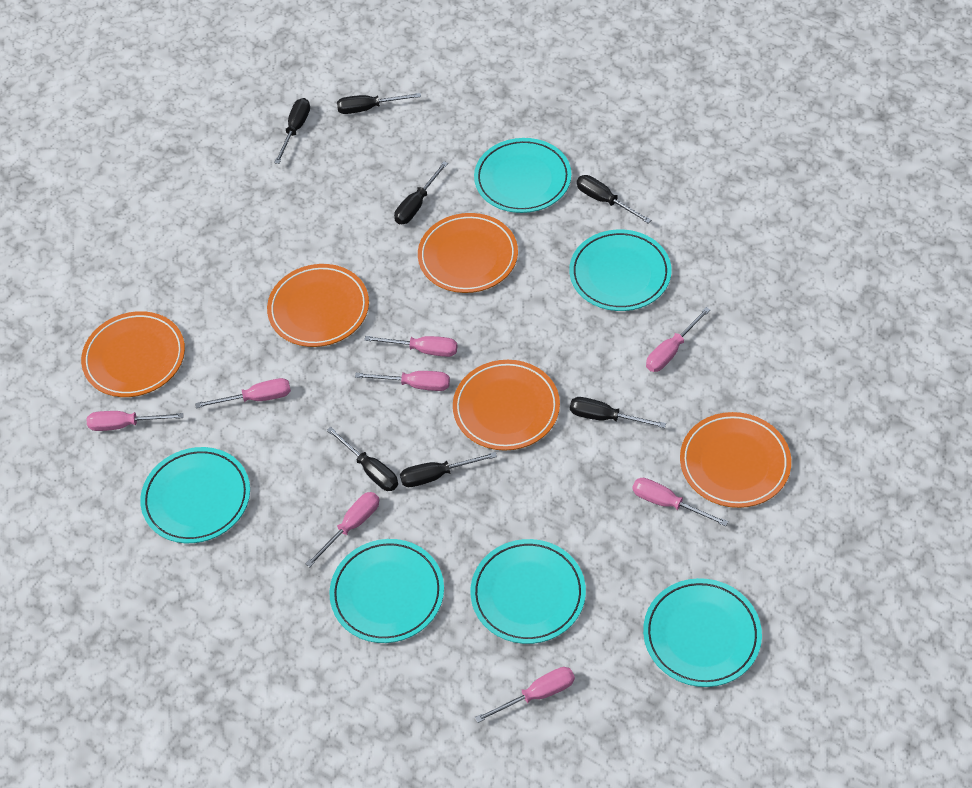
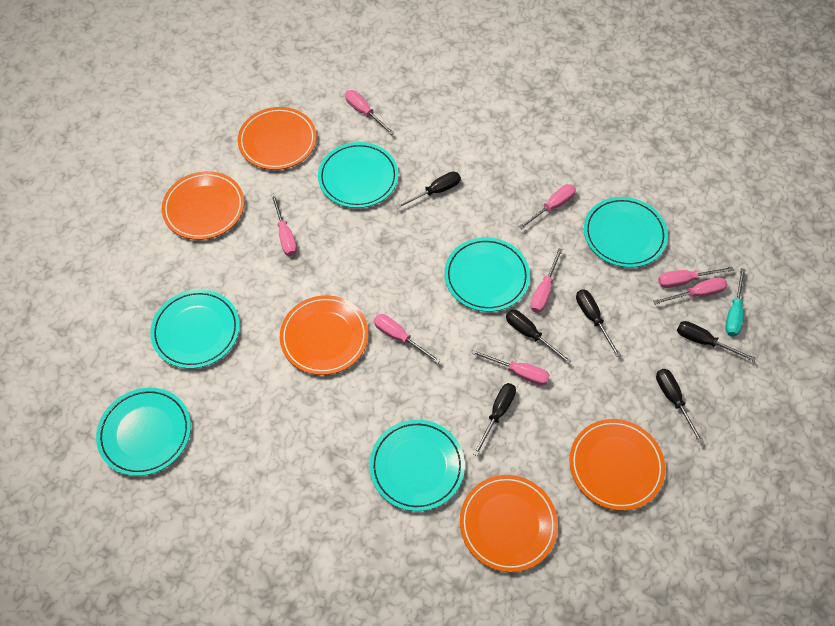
black screwdriver: [274,98,310,164] [327,427,398,491] [337,93,421,114] [394,161,448,224] [400,452,497,487] [570,397,666,428] [577,175,651,223] = 7 -> [395,172,461,209] [473,383,516,456] [506,310,571,364] [576,289,621,357] [656,369,704,444] [677,321,756,362] = 6
turquoise screwdriver: none = 0 -> [725,268,746,337] = 1

